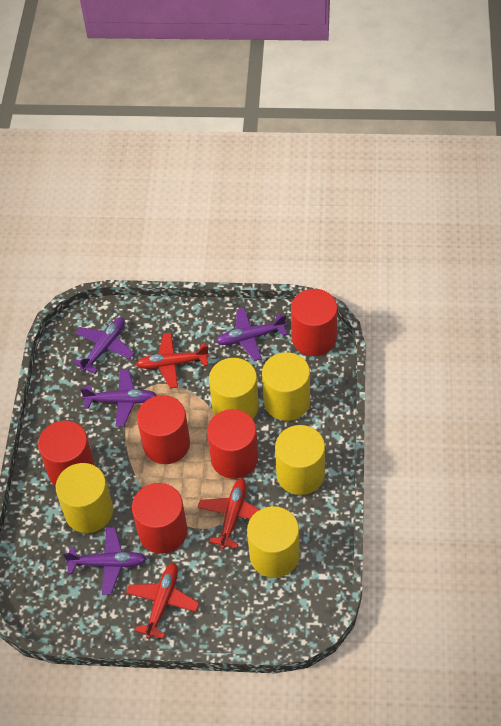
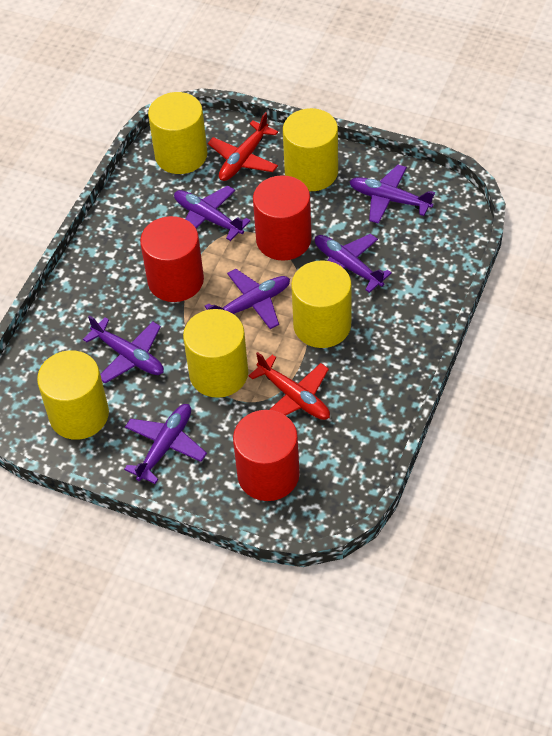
purple plane: [63,527,147,595] [73,318,134,374] [80,369,157,427] [216,307,287,361] = 4 -> [83,315,164,383] [124,404,207,484] [174,185,251,241] [205,269,290,329] [315,234,392,293] [349,165,435,224] = 6
red cylinder: [38,421,95,486] [132,483,187,554] [137,395,190,464] [207,409,258,479] [291,289,338,356] = 5 -> [140,216,204,302] [233,410,300,501] [253,175,312,261] = 3
red plane: [126,563,199,639] [136,333,209,389] [198,478,260,549] = 3 -> [208,112,278,181] [249,352,330,420] = 2

